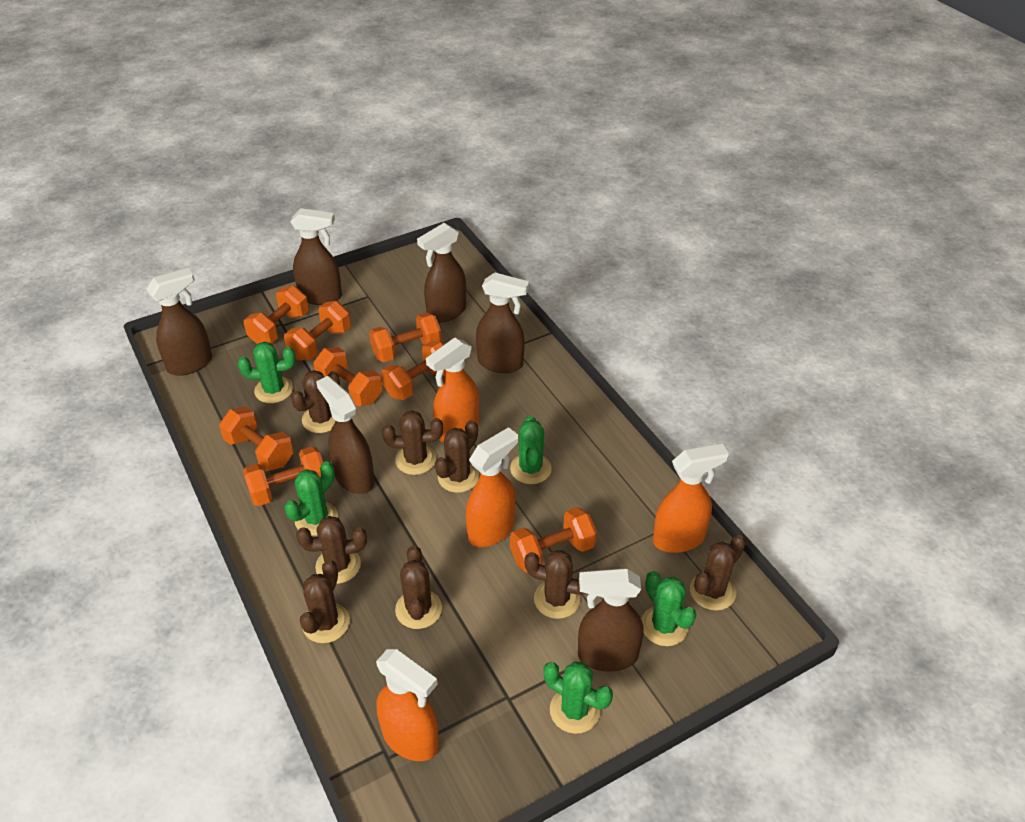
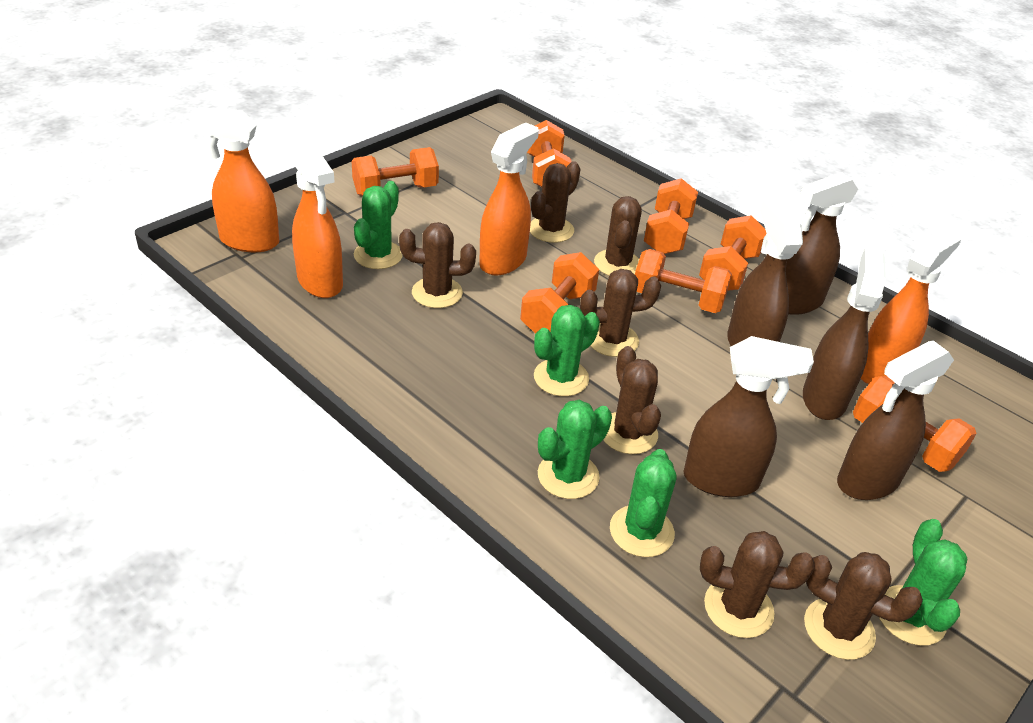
brown cactus: [291,370,340,433] [296,516,367,584] [300,560,350,643] [382,411,443,475] [395,545,442,629] [435,420,479,493] [524,550,585,619] [690,535,746,611] = 8 -> [399,222,476,308] [530,161,580,243] [580,269,661,357] [594,196,642,276] [603,346,661,454] [700,531,815,638] [804,552,923,660] = 7
brown spray bottle: [146,268,212,376] [291,208,342,305] [316,376,375,494] [417,223,466,323] [476,273,529,373] [578,568,644,672] = 6 -> [683,336,814,497] [727,200,803,346] [786,172,858,315] [803,248,886,420] [837,340,954,500] = 5
orange dumbbell: [219,407,294,471] [243,446,323,506] [244,286,309,344] [284,301,351,361] [313,347,382,406] [369,313,442,362] [381,341,446,400] [510,507,597,573] = 8 -> [352,147,439,196] [520,252,599,334] [527,120,572,187] [635,249,732,313] [644,178,698,254] [699,215,767,291] [853,376,977,472] = 7

